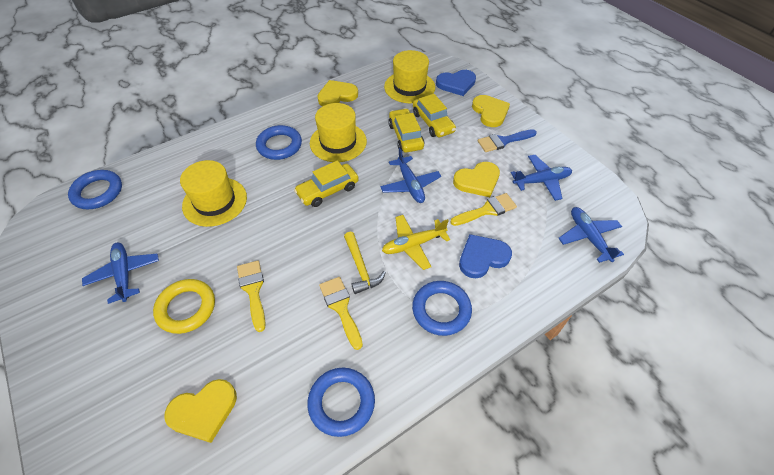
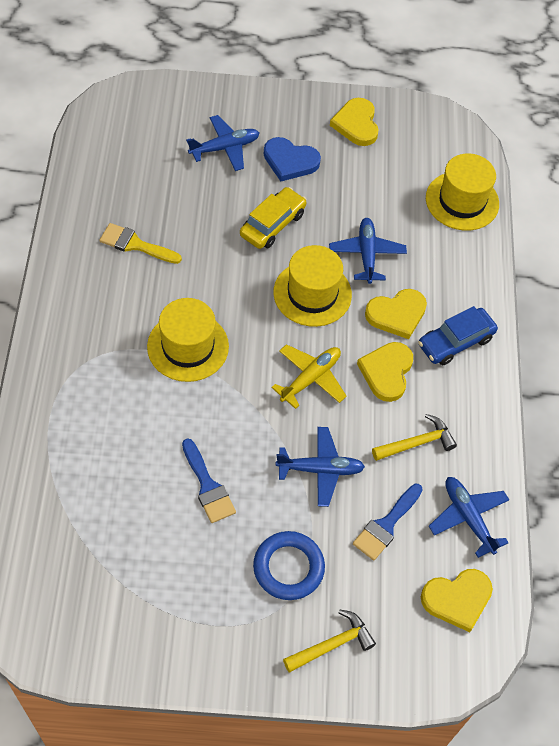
blue brush: [478,129,537,152] = 1 -> [182,438,236,523] [353,484,423,561] = 2
blue car: none = 0 -> [418,306,498,365] = 1
blue heart: [436,70,476,96] [459,234,512,278] = 2 -> [264,137,321,182] = 1
blue ring: [68,170,122,209] [256,125,302,160] [307,368,375,437] [412,281,472,336] = 4 -> [253,531,325,600] = 1
yellow brush: [237,260,266,332] [319,277,363,350] [450,193,517,226] = 3 -> [99,223,182,264] = 1
yellow car: [294,160,359,207] [388,108,424,153] [413,94,456,137] = 3 -> [240,187,307,249] = 1
yellow hammer: [344,232,386,294] = 1 -> [283,610,376,672] [372,414,457,461] = 2
yellow ring: [153,279,215,334] = 1 -> none = 0

